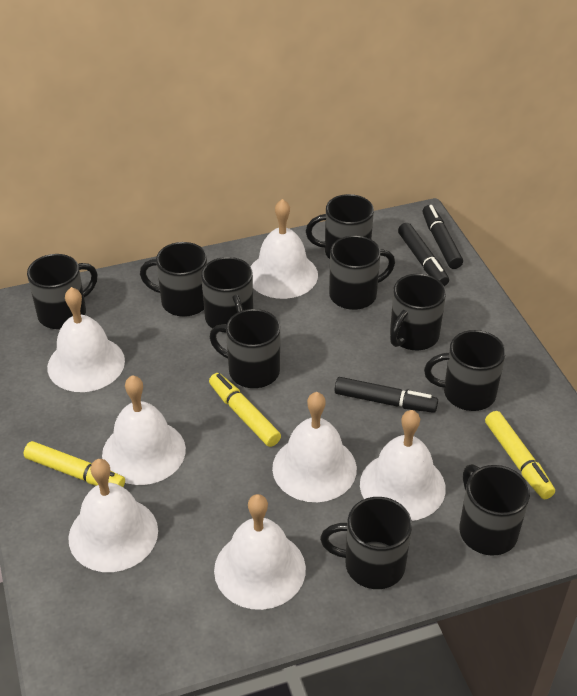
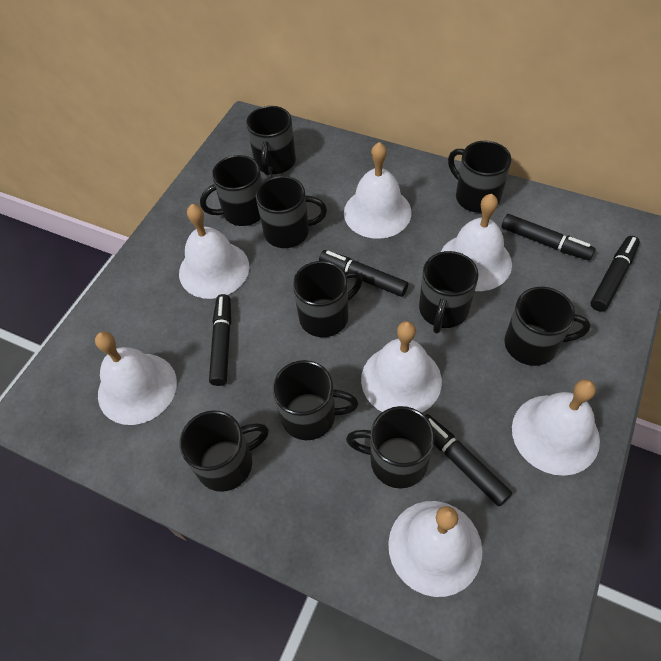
black marker: [334,377,438,413] [398,223,449,286] [423,205,463,269] = 3 -> [209,294,231,386] [319,250,408,297] [425,414,512,506] [501,214,596,260] [590,236,640,312] = 5
yellow marker: [24,441,125,487] [209,373,281,447] [485,411,555,499] = 3 -> none = 0

